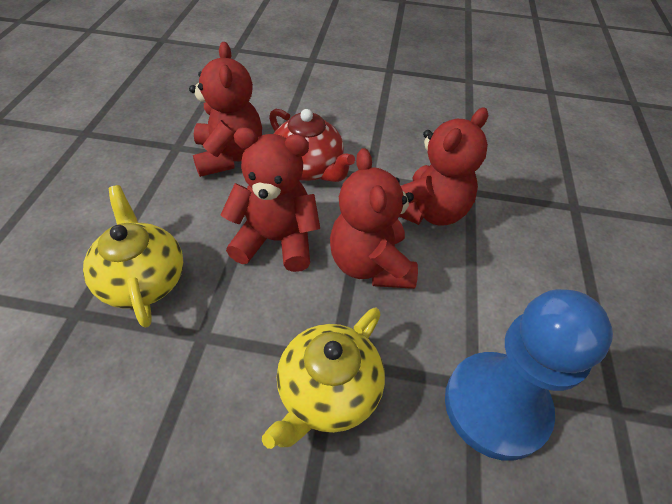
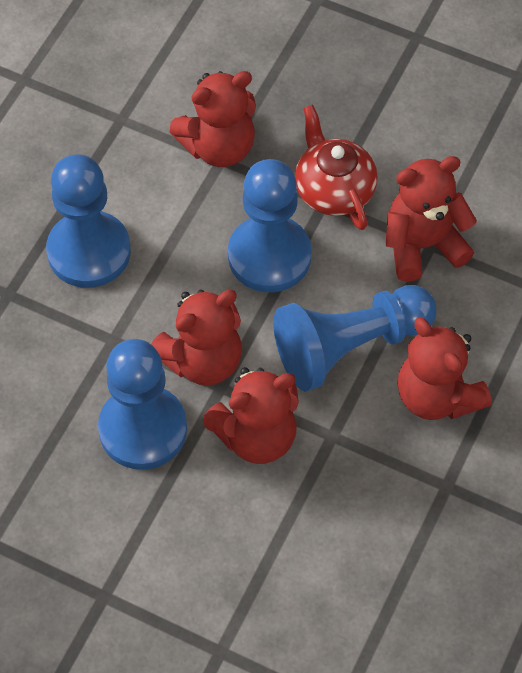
blue pawn: [445,289,613,461] = 1 -> [46,154,131,288] [98,339,187,470] [228,159,312,292] [273,285,436,392] = 4
red teddy bear: [189,42,262,177] [221,128,320,272] [330,148,418,289] [399,107,489,226] = 4 -> [151,289,242,386] [169,71,256,167] [203,367,299,464] [385,156,477,282] [398,317,492,420] = 5
yellow teapot: [83,185,183,328] [262,308,385,449] = 2 -> none = 0

